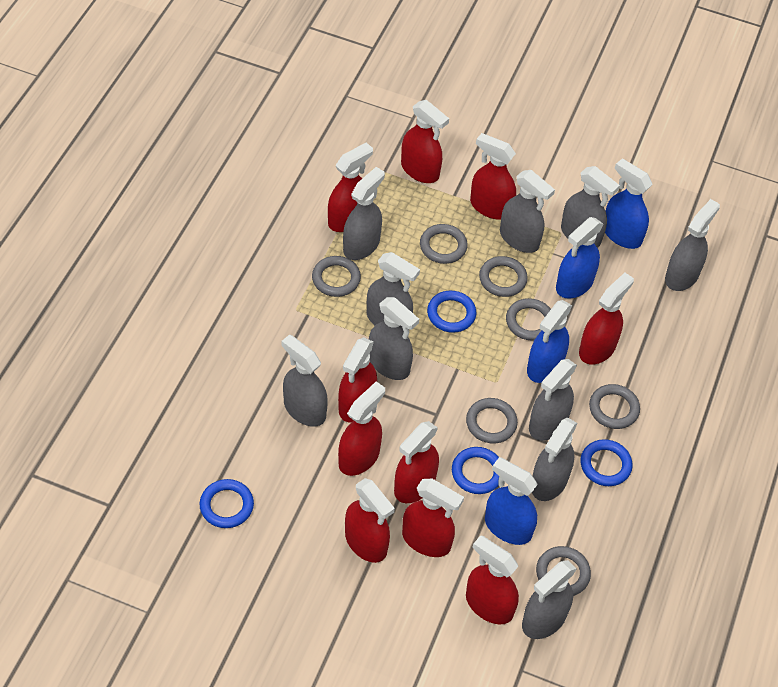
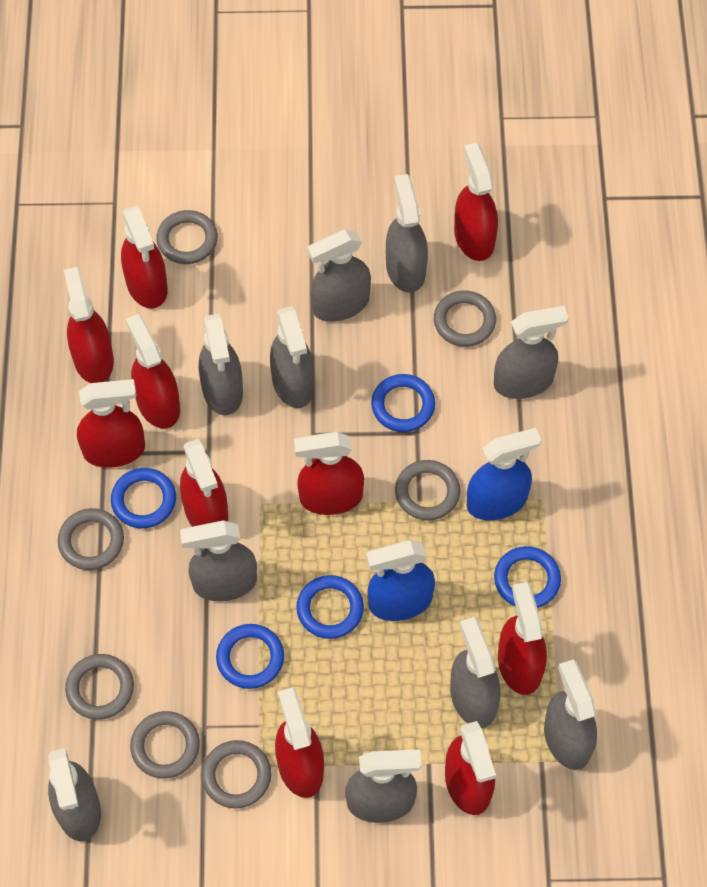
blue ring: [200,479,254,528] [427,291,476,333] [452,447,499,494] [580,439,633,486] = 4 -> [111,468,176,528] [216,624,284,689] [296,575,364,639] [371,374,435,432] [494,546,561,608] = 5
blue spray bottle: [485,457,538,545] [527,300,572,383] [556,217,604,298] [605,158,653,249] = 4 -> [366,540,435,621] [467,428,541,520] = 2

